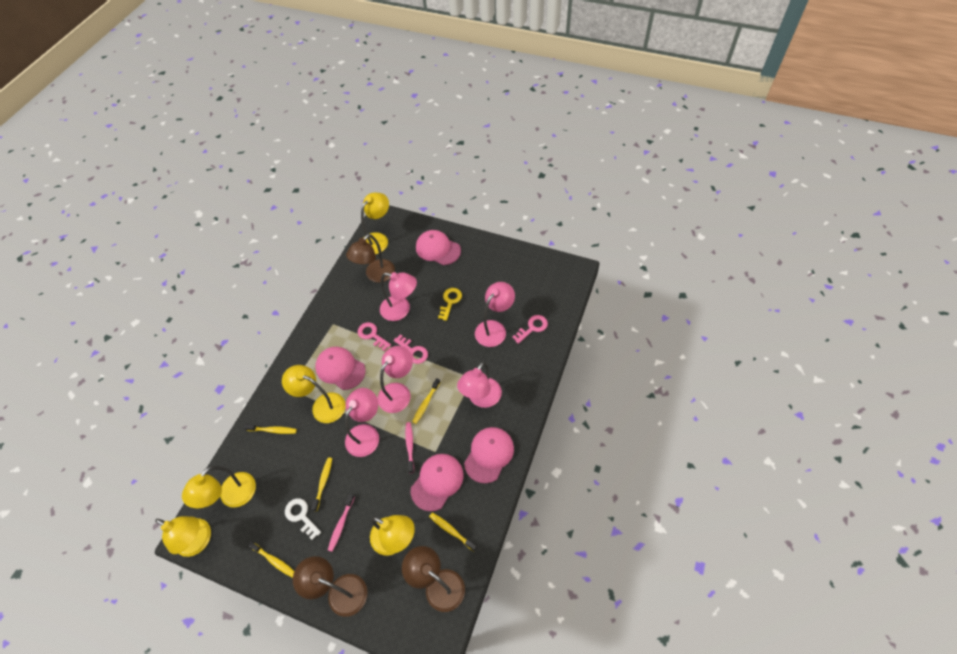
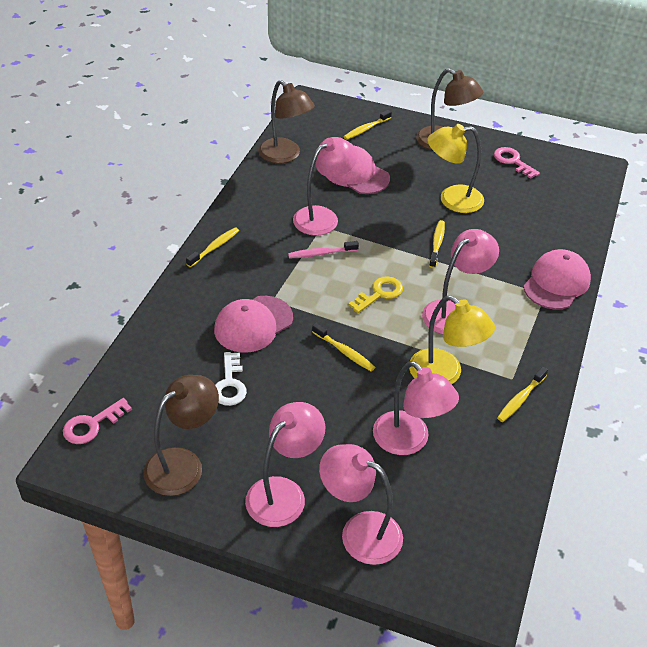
pink cap: [315,347,366,390] [411,454,464,512] [416,230,461,265] [464,427,514,483] = 4 -> [214,296,293,353] [327,146,390,194] [523,249,591,310] = 3
pink key: [357,322,391,351] [393,334,428,364] [512,315,548,344] = 3 -> [63,398,132,444] [494,147,540,179] = 2
pink toothbrush: [328,494,355,552] [405,422,414,473] = 2 -> [288,241,359,258] = 1
yellow lamp: [155,516,211,557] [182,466,256,508] [282,365,346,423] [361,193,389,254] [370,515,415,556] = 5 -> [409,296,495,384] [427,124,484,213] = 2

